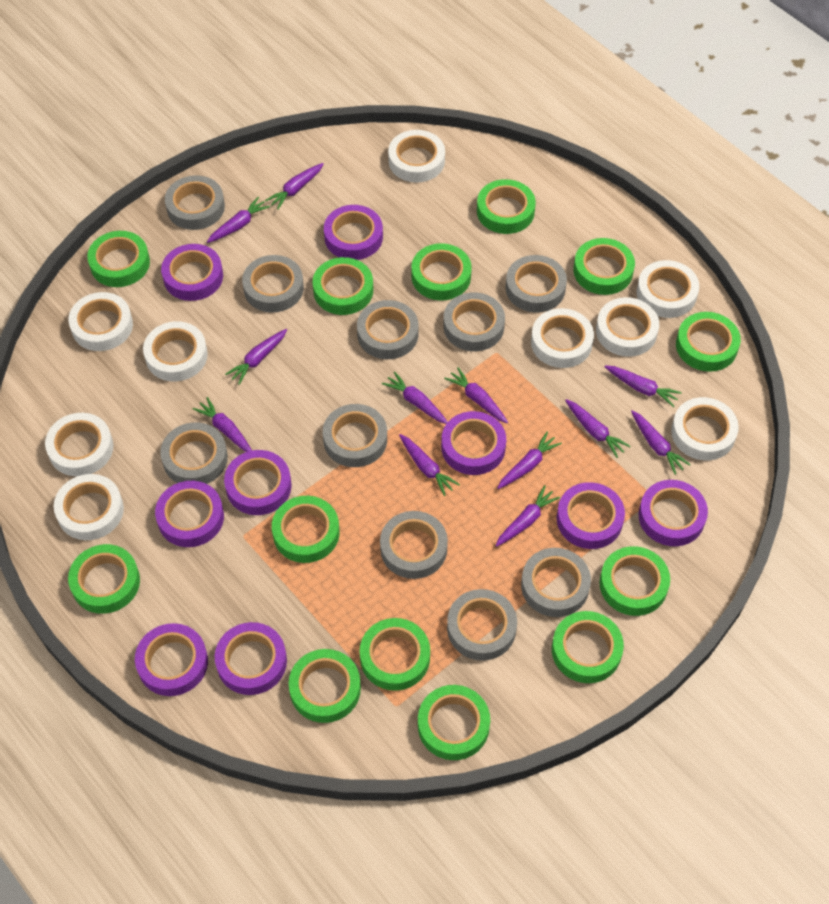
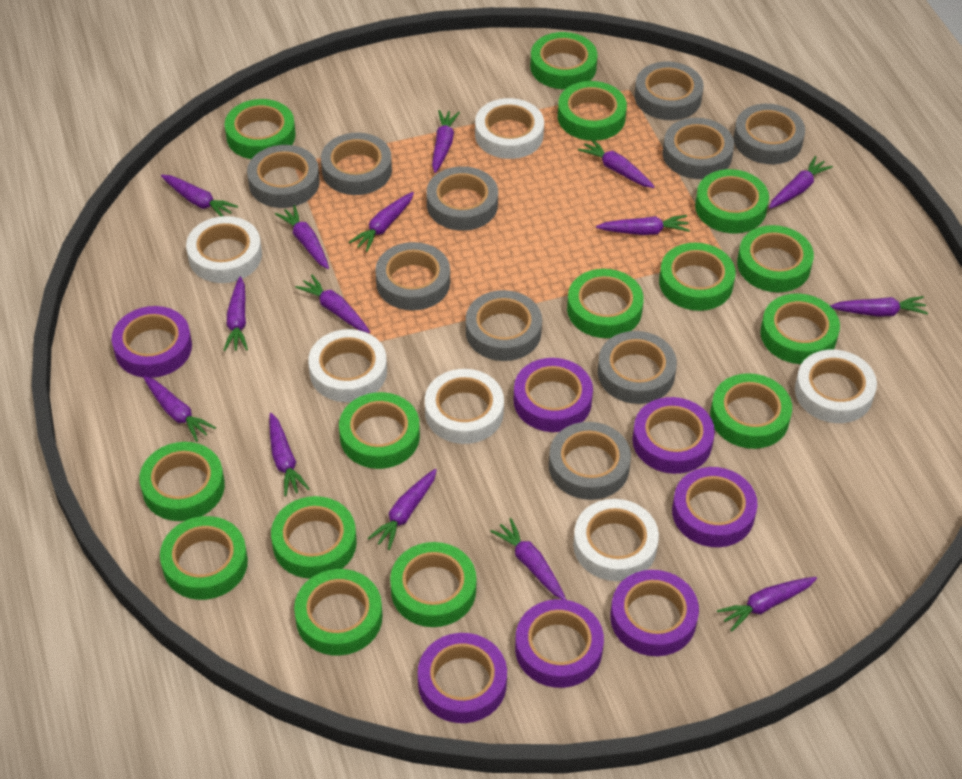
green tape: [68,544,140,614] [87,231,150,287] [272,496,340,563] [289,649,361,723] [313,257,373,315] [360,618,430,691] [411,243,472,301] [418,685,490,760] [477,179,536,234] [552,611,624,683] [573,238,635,295] [599,546,670,616] [676,312,741,372] = 13 -> [139,442,225,521] [160,516,248,600] [225,99,296,159] [271,496,357,579] [294,569,382,656] [339,392,420,469] [390,542,476,627] [530,32,598,89] [558,81,627,141] [567,269,644,338] [659,243,736,311] [695,169,769,233] [710,373,792,449] [737,225,814,292] [760,294,840,364] = 15
purple carrot: [192,397,252,452] [207,197,270,243] [225,329,287,385] [265,163,324,210] [382,372,448,424] [399,434,460,496] [444,367,508,423] [495,485,560,547] [497,432,562,489] [565,399,631,458] [604,365,682,407] [631,410,691,475] = 12 -> [143,376,216,442] [161,175,238,217] [223,276,248,351] [269,413,309,496] [275,205,329,269] [295,275,370,333] [349,192,414,252] [367,469,437,550] [432,110,460,173] [490,518,566,600] [578,138,655,188] [596,215,690,235] [717,577,817,632] [769,156,833,209] [830,296,928,317] = 15
purple tape: [135,623,208,696] [155,481,224,547] [161,244,223,301] [215,622,287,695] [224,450,291,515] [324,205,383,260] [441,411,506,475] [557,482,625,549] [639,480,708,546] = 9 -> [112,306,192,378] [418,633,507,723] [513,358,593,432] [515,599,604,688] [610,570,699,656] [632,397,715,474] [672,467,757,547] = 7
white tape: [45,413,113,477] [54,474,124,540] [68,292,133,351] [143,321,208,382] [388,130,445,183] [531,308,594,368] [596,297,659,357] [637,260,699,318] [671,397,739,460] = 9 -> [186,216,262,283] [308,329,387,402] [425,369,504,444] [475,98,544,159] [573,499,659,581] [795,350,877,423] = 6

